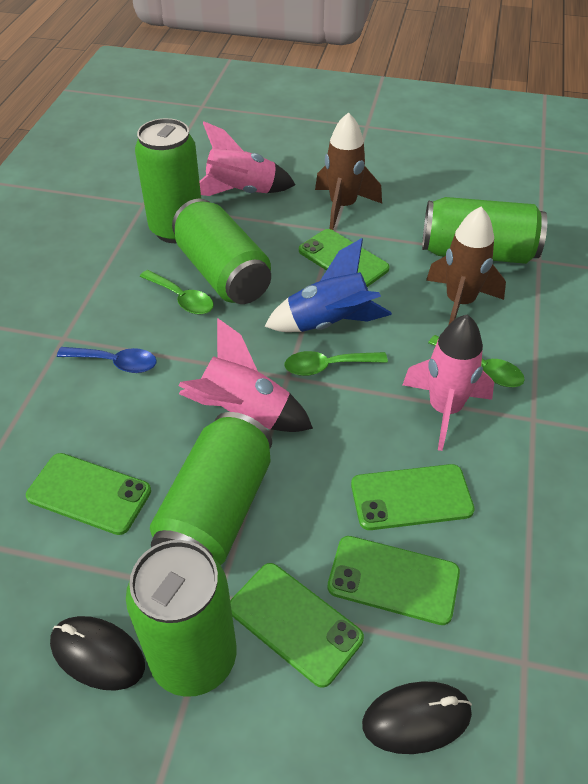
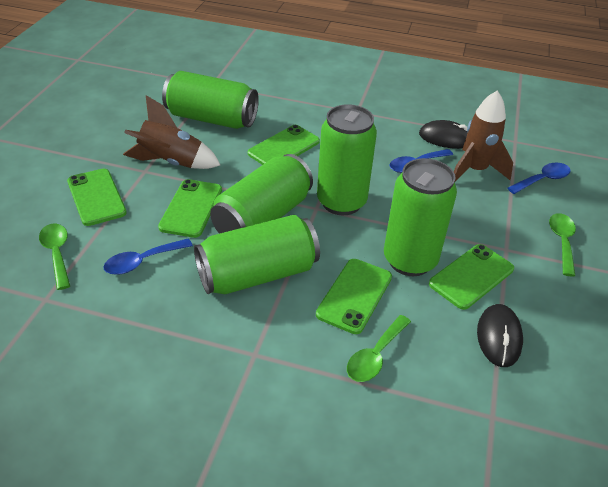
blue rocket: [265,238,392,332] = 1 -> none = 0
blue spoon: [57,347,157,373] = 1 -> [103,238,193,275] [390,149,453,173] [507,163,571,194] = 3
pink rocket: [179,318,313,432] [199,122,296,196] [403,314,494,451] = 3 -> none = 0

